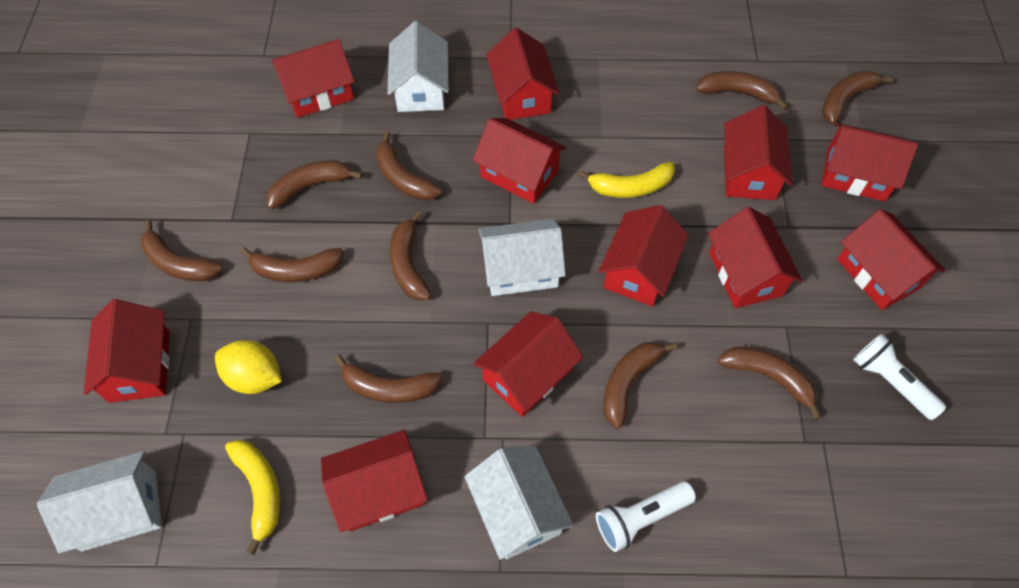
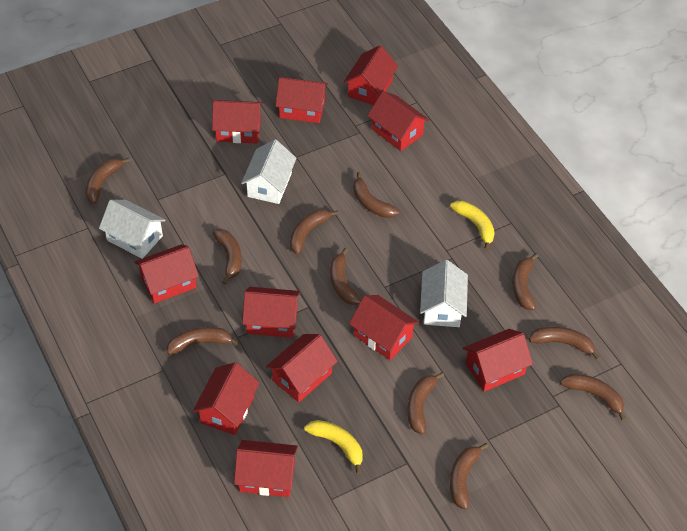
brown banana: [141,220,223,281] [240,247,344,282] [266,160,362,209] [334,355,442,403] [376,132,442,201] [390,211,431,300] [603,342,677,428] [696,71,788,110] [718,346,822,419] [822,70,893,124] = 10 -> [86,158,130,204] [167,327,239,355] [212,229,242,285] [290,209,339,254] [330,248,361,305] [353,172,399,218] [407,372,444,434] [450,443,488,510] [512,253,538,310] [529,326,600,360] [560,373,626,421] = 11
white flashlight: [596,481,696,552] [853,334,946,420] = 2 -> none = 0
white house: [37,451,162,553] [387,21,449,112] [464,445,574,560] [478,219,566,296] = 4 -> [99,200,166,259] [241,140,297,204] [420,260,468,327] = 3
yellow lemon: [215,340,282,394] = 1 -> none = 0

